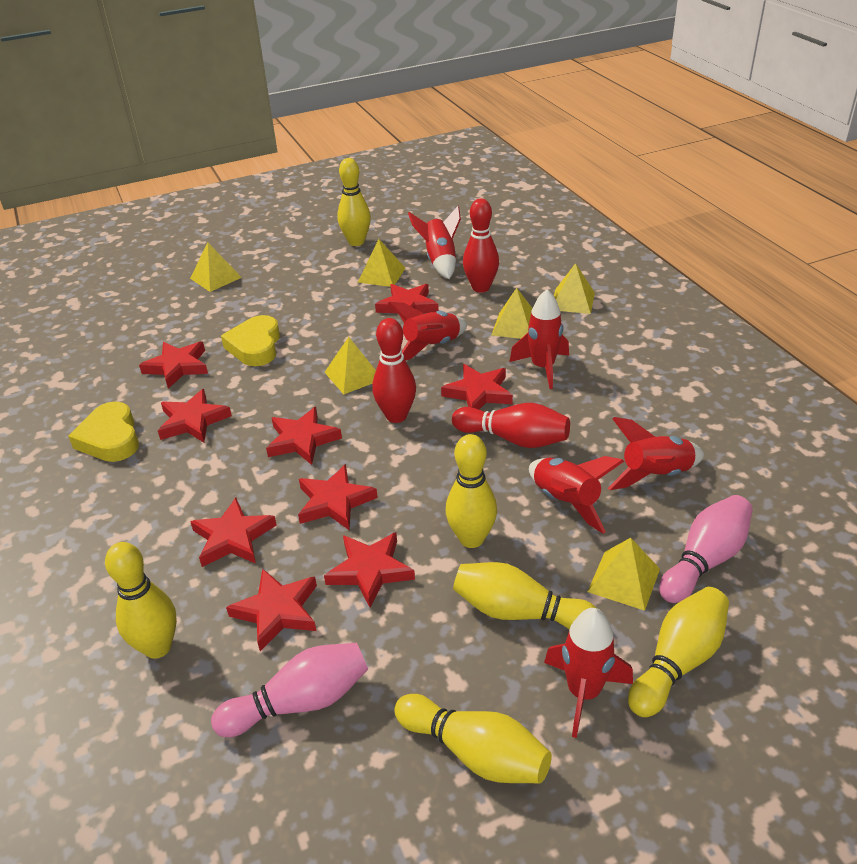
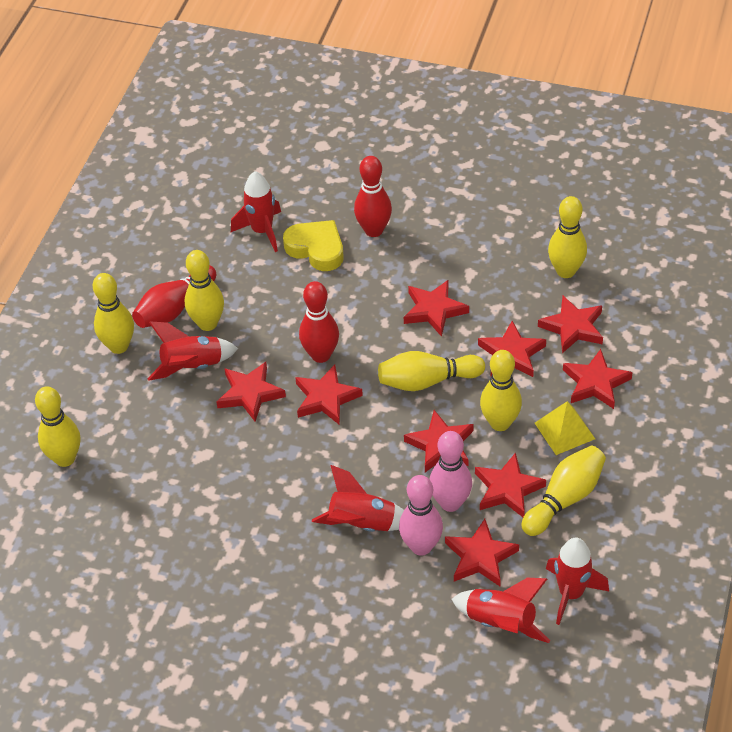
red rocket: [388,302,467,361] [408,206,461,279] [509,289,569,389] [529,456,624,534] [544,608,633,738] [608,417,704,490] = 6 -> [147,321,238,381] [231,171,281,252] [312,465,404,532] [452,578,550,643] [546,537,609,625] = 5
yellow bowling pin: [105,542,177,659] [337,158,371,246] [394,694,552,783] [446,434,497,548] [453,562,596,630] [628,587,729,717] = 6 -> [35,386,80,467] [93,273,134,354] [185,250,224,331] [378,351,485,391] [480,350,522,431] [521,445,606,536] [548,196,587,278] = 7
yellow heart: [68,402,139,462] [221,315,280,366] = 2 -> [283,220,344,271] = 1
yellow pyramid: [190,242,242,292] [325,337,376,394] [358,239,406,287] [491,288,533,339] [554,263,595,314] [588,538,660,611] = 6 -> [535,401,595,455] = 1

